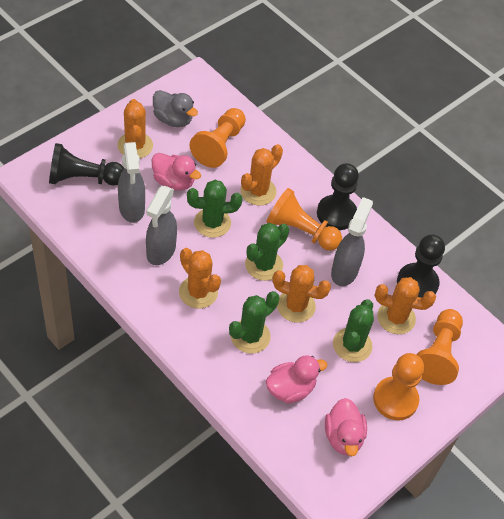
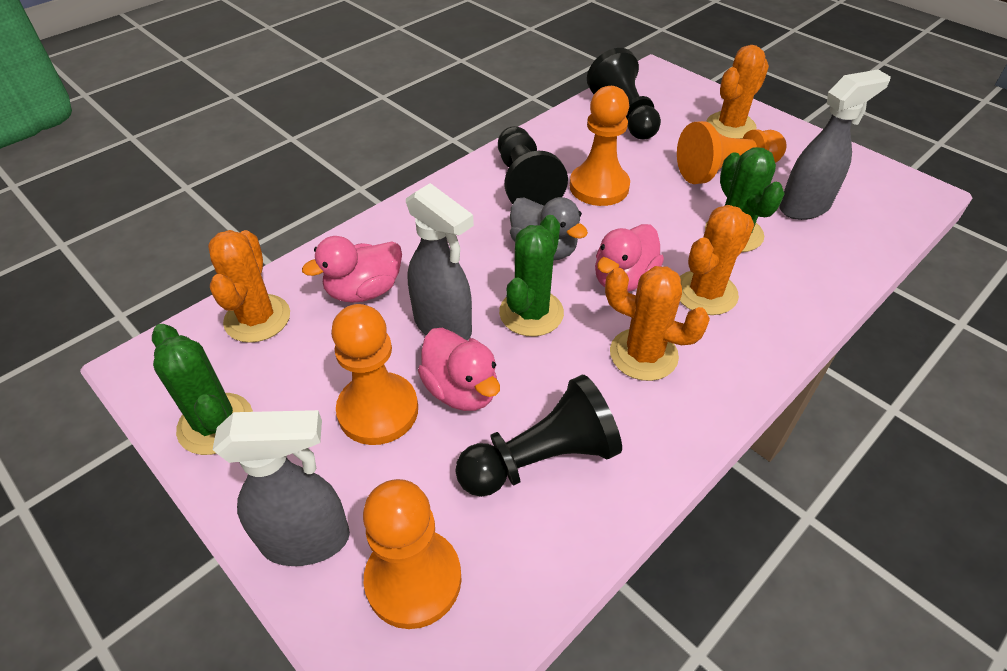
green cactus: [187,180,242,238] [229,291,279,353] [245,223,289,281] [333,299,374,362] = 4 -> [152,324,253,455] [499,215,564,336] [705,147,785,252] = 3
orange cactus: [117,99,153,158] [179,248,221,309] [240,144,283,206] [273,265,331,322] [375,277,436,334] = 5 -> [208,230,290,343] [605,266,710,381] [680,205,754,315] [707,45,769,139] = 4

